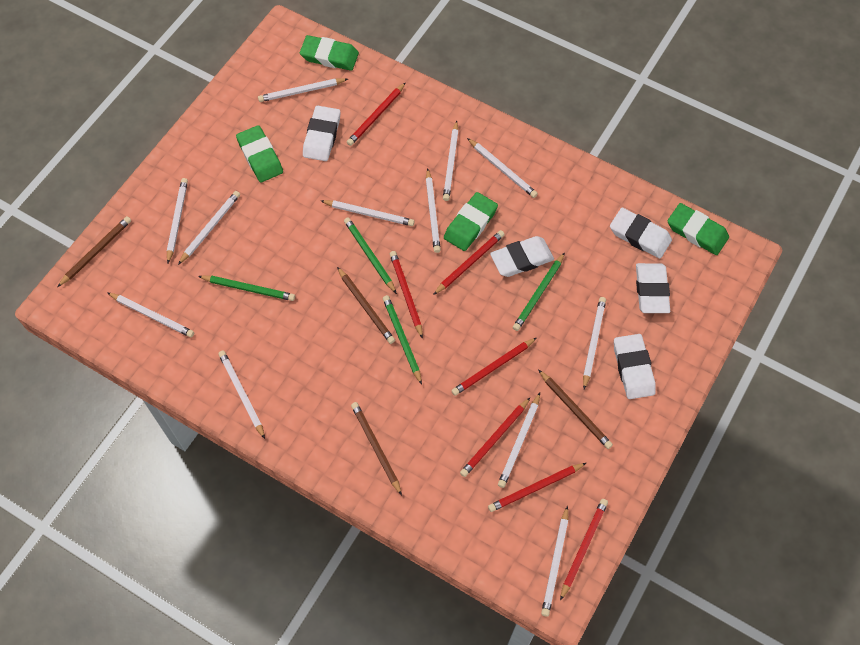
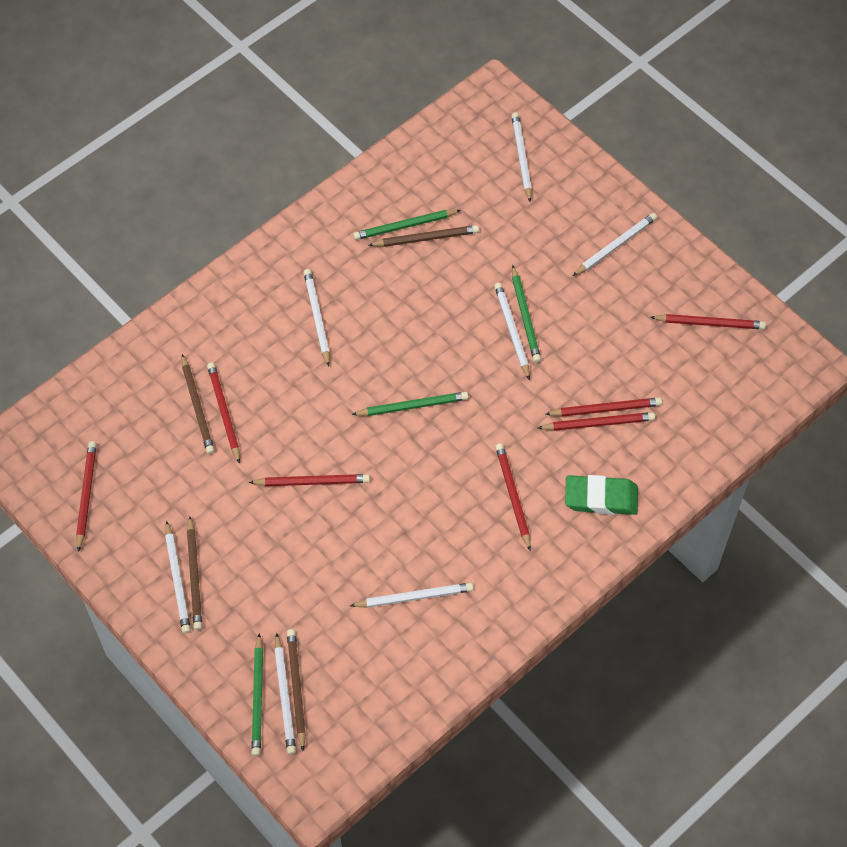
green eraser: [236,125,283,182] [300,35,359,71] [444,192,498,251] [668,203,729,255] = 4 -> [565,475,638,515] = 1
white eraser: [303,106,340,161] [490,236,554,277] [610,208,672,259] [614,334,656,399] [636,263,670,313] = 5 -> none = 0
white pencil: [107,292,194,338] [167,178,188,264] [178,191,240,265] [218,350,265,439] [258,78,348,102] [321,200,415,226] [426,168,441,253] [443,120,458,201] [467,138,538,198] [498,393,540,488] [541,506,568,617] [583,297,606,389] = 12 -> [165,521,191,634] [274,633,296,755] [304,269,330,367] [350,583,474,608] [494,283,530,380] [511,112,532,202] [573,213,657,276] = 7

